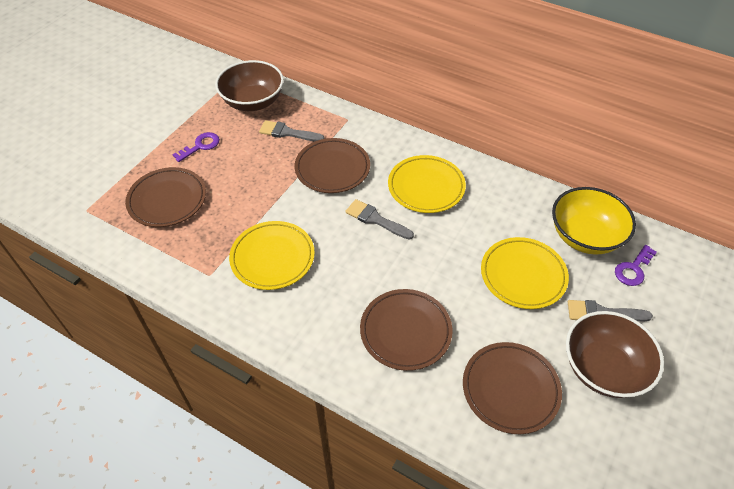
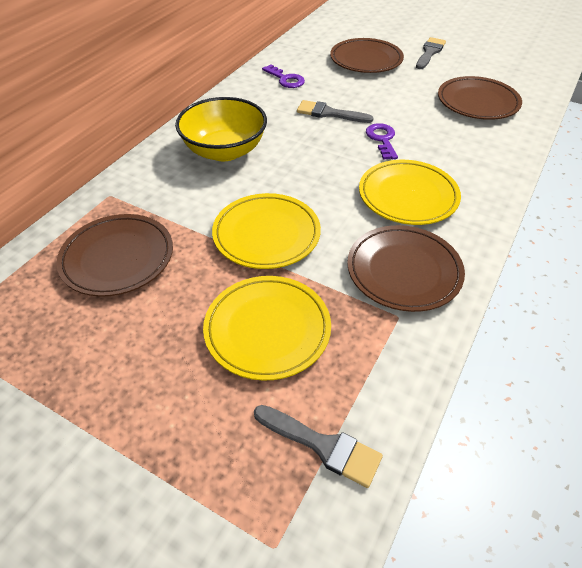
brown bowl: [215,60,284,111] [566,311,664,398] = 2 -> none = 0

